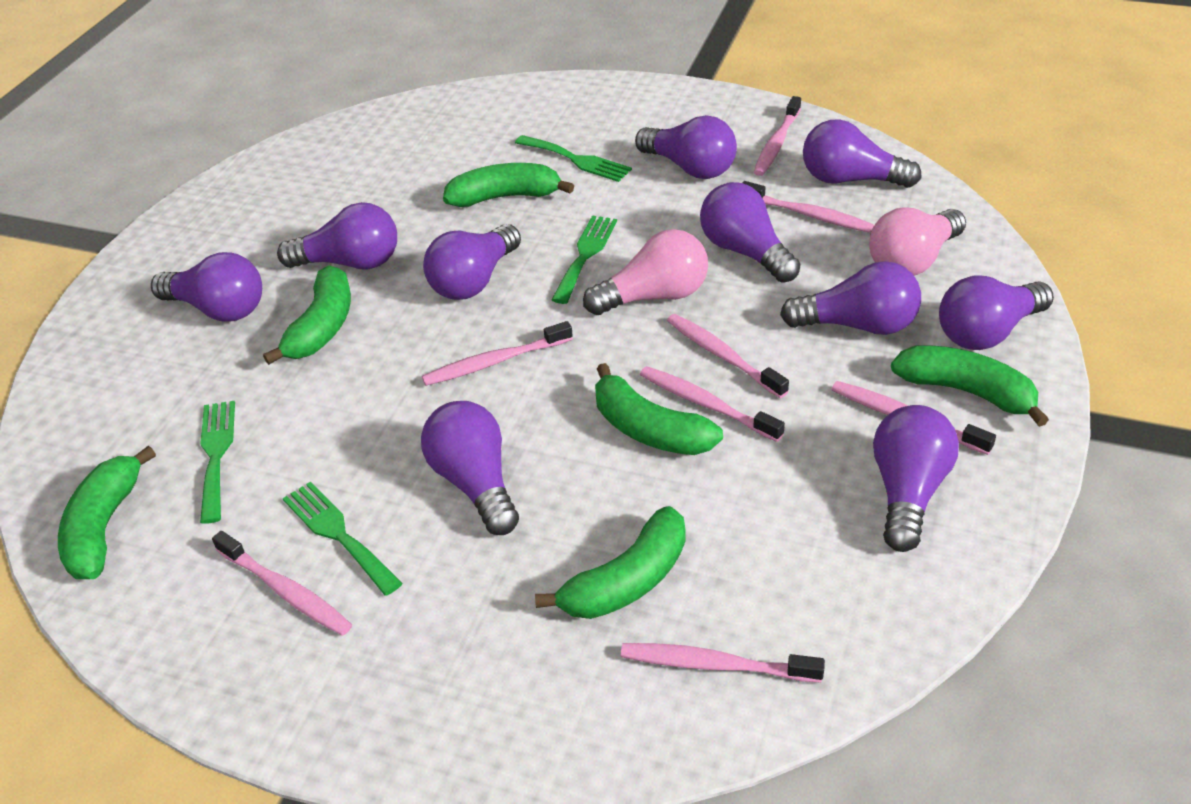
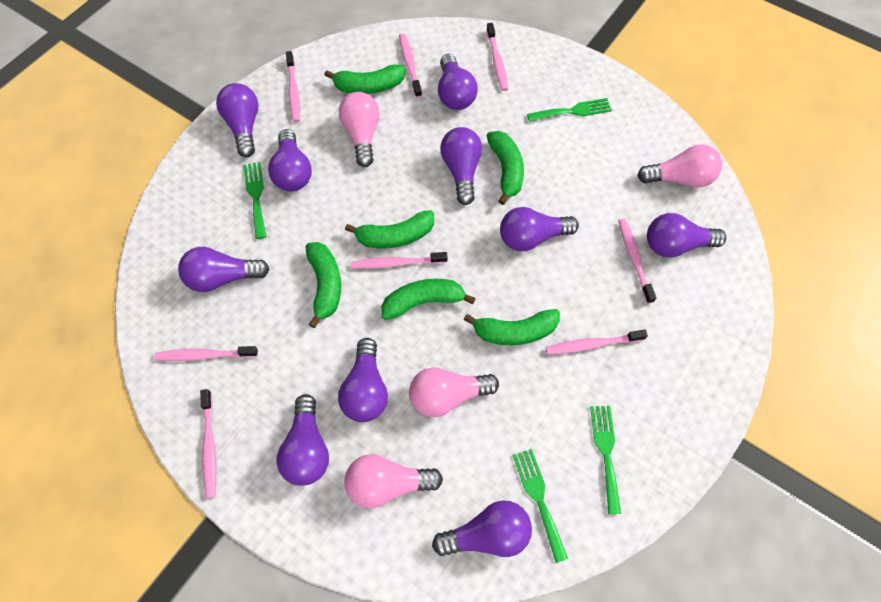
pink light bulb: [583,229,708,315] [869,207,966,276] = 2 -> [339,92,380,167] [344,454,443,508] [409,367,499,417] [637,144,722,188] = 4

